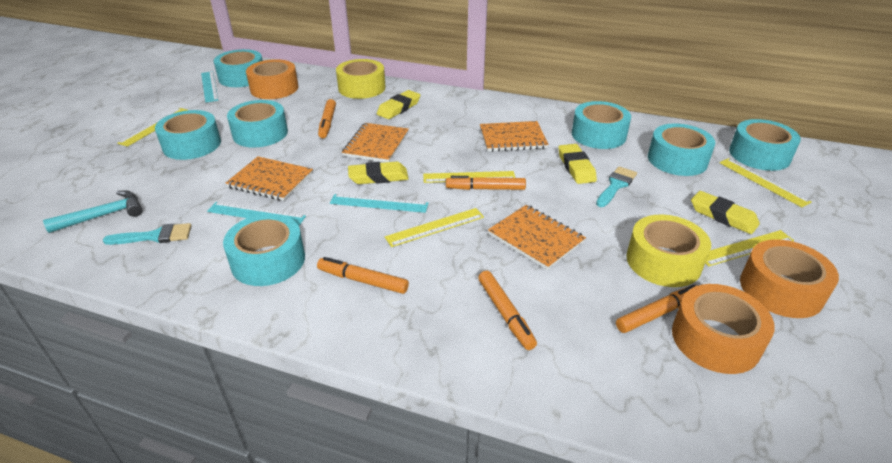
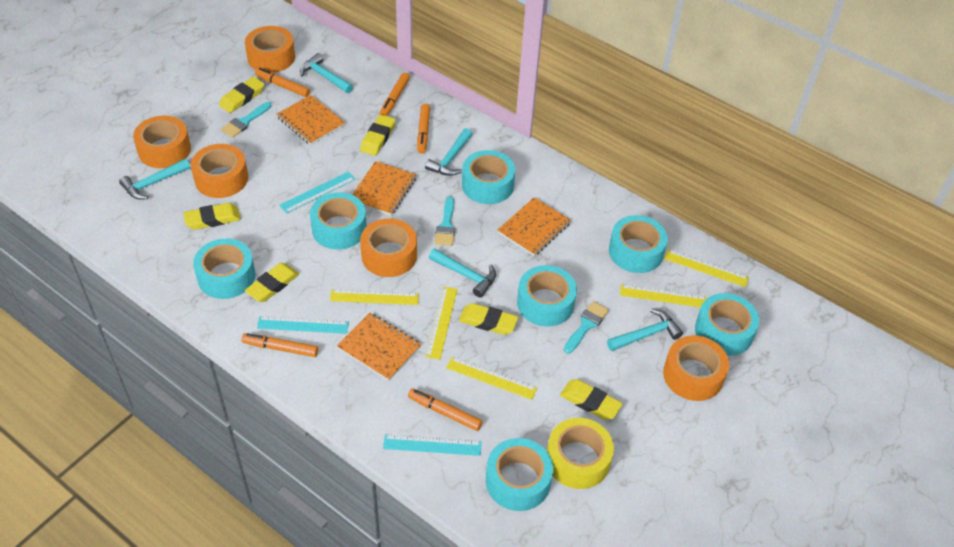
orange tape: [246,59,298,99] [672,284,775,374] [740,239,839,318] = 3 -> [133,116,191,168] [191,144,248,198] [245,26,295,73] [360,219,417,277] [663,335,729,401] = 5
turquoise brush: [103,223,192,245] [596,166,637,207] = 2 -> [221,102,272,138] [434,197,455,246] [564,301,609,354] = 3
turquoise hammer: [43,191,143,233] = 1 -> [119,159,190,200] [300,53,353,93] [425,128,472,176] [429,249,496,298] [607,309,683,351] = 5
yellow eraser: [348,161,409,184] [377,90,420,119] [558,144,597,184] [691,191,760,234] = 4 -> [183,203,241,230] [219,77,265,113] [245,263,299,302] [360,114,396,156] [459,303,518,335] [560,379,623,420] = 6
yellow tape: [336,59,385,99] [626,215,711,287] = 2 -> [547,418,614,489] = 1

